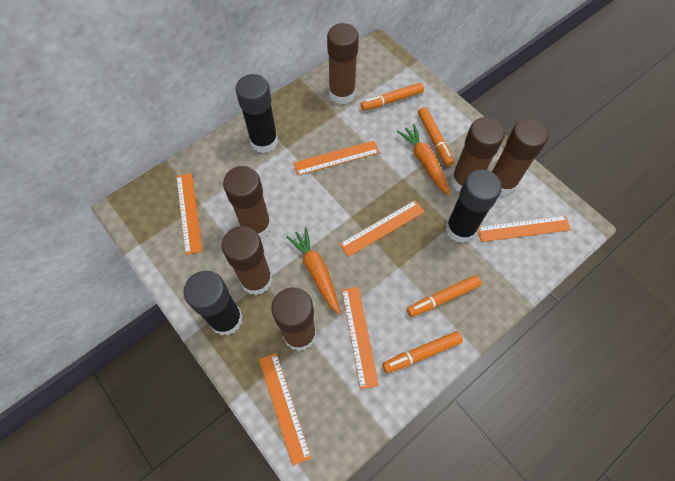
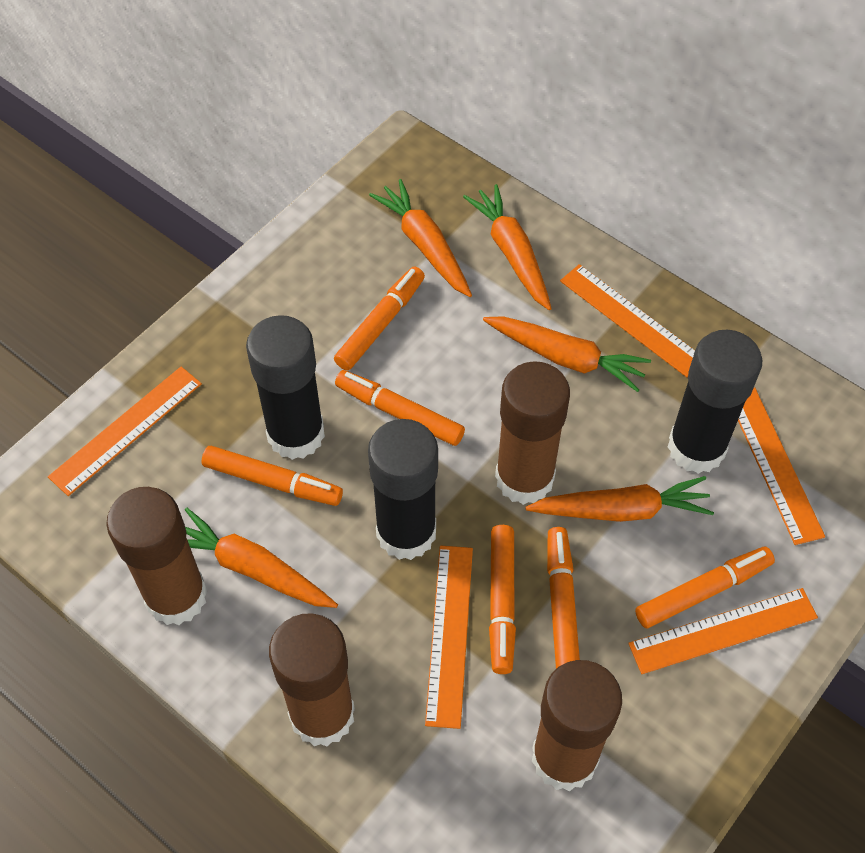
brown glue stick: [221,226,273,295] [223,166,271,238] [271,288,316,351] [327,23,359,104] [451,117,505,191] [492,119,548,195] = 6 -> [106,487,208,625] [269,613,355,747] [495,361,570,505] [532,660,622,791] = 4
orange carrot: [286,227,341,315] [397,124,451,196] = 2 -> [185,507,338,608] [369,179,472,297] [463,184,552,310] [483,316,651,392] [525,476,714,522] = 5
orange marker: [361,82,424,111] [382,331,463,373] [407,275,481,317] [418,107,454,166] = 4 -> [201,446,343,506] [334,266,425,371] [335,370,465,446] [489,525,516,674] [547,527,580,669] [635,547,775,628] = 6
orange ruler: [176,173,202,255] [259,353,311,466] [293,141,380,176] [340,200,424,257] [342,287,379,389] [478,215,571,242] = 6 -> [48,366,202,496] [425,546,473,729] [560,264,695,377] [628,588,818,674] [738,387,825,545] = 5

